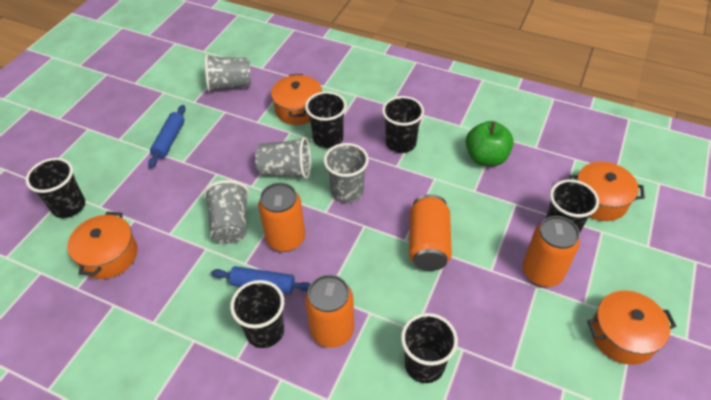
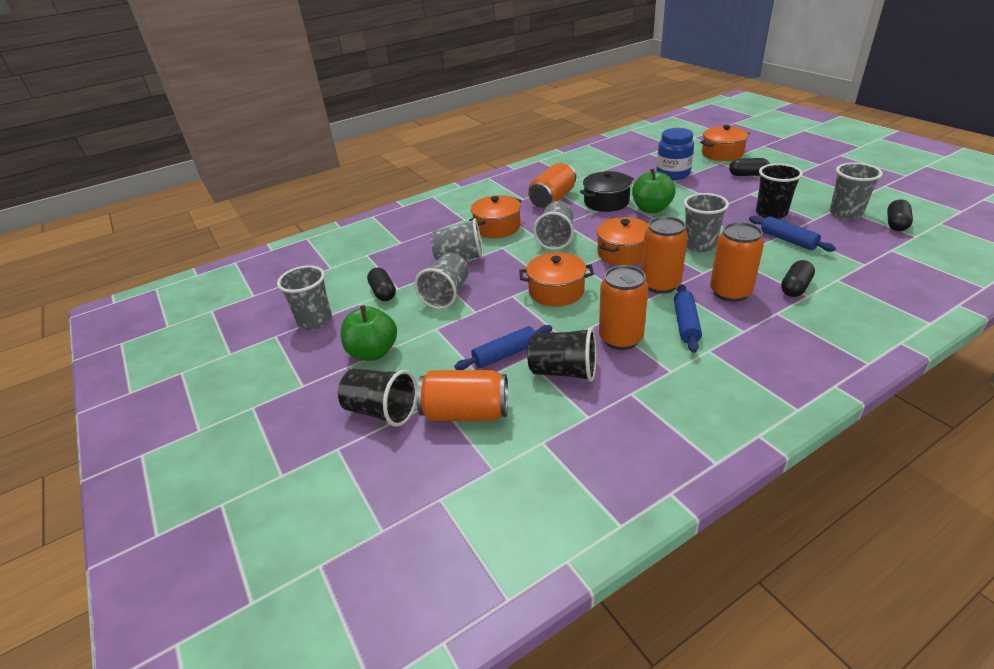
black capsule: none = 0 -> [367,268,396,301] [729,158,770,176] [781,260,815,297] [887,199,913,231] = 4
black cup: [26,158,85,218] [230,280,284,348] [305,91,347,148] [382,96,424,153] [401,313,458,383] [546,180,599,233] = 6 -> [338,369,417,427] [527,327,597,382] [756,163,803,219] = 3
black pot: none = 0 -> [580,171,634,212] = 1
blue jar: none = 0 -> [656,128,694,180] = 1
blue rolling pin: [148,105,186,168] [211,266,311,294] = 2 -> [454,325,552,370] [674,284,702,353] [749,216,836,252] = 3
green apple: [466,121,514,166] = 1 -> [341,305,397,361] [632,168,676,213] = 2
grey cup: [204,180,249,244] [205,54,251,92] [255,137,311,179] [324,143,369,203] = 4 -> [277,265,332,330] [414,253,469,309] [430,218,483,260] [533,201,574,250] [684,193,729,252] [830,162,883,220] = 6
orange can: [258,183,305,252] [305,275,354,348] [409,194,452,271] [523,216,580,287] = 4 -> [416,370,508,421] [529,162,576,209] [599,265,648,350] [641,216,688,294] [710,222,764,302] = 5

